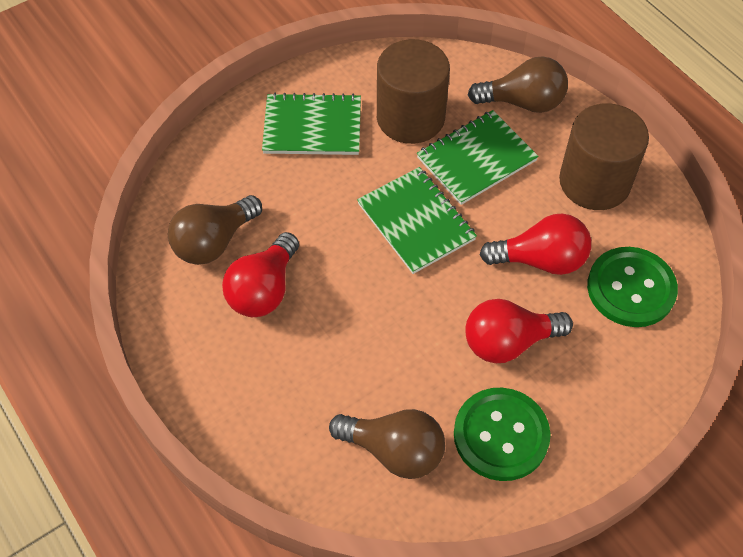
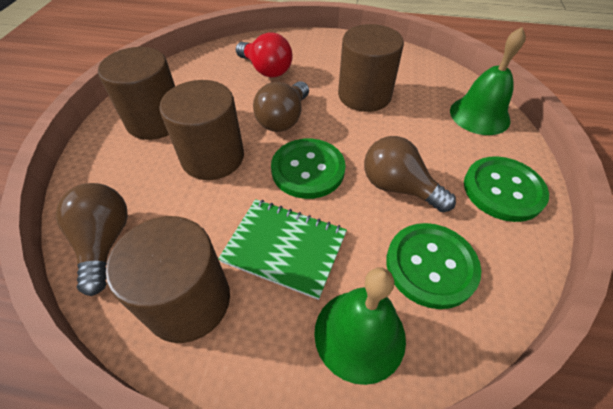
brown cylinder: [377,39,450,144] [559,103,649,210] = 2 -> [98,47,175,140] [106,216,230,343] [159,80,244,180] [338,24,404,112] = 4
green bell: none = 0 -> [314,268,406,385] [450,27,526,135] = 2
green button: [454,388,551,481] [587,247,678,327] = 2 -> [271,138,346,199] [386,223,481,309] [464,156,549,222] = 3
green notebook: [262,93,361,155] [357,167,477,274] [417,110,539,205] = 3 -> [218,199,347,300] = 1
red light bulb: [222,232,299,317] [465,299,573,363] [480,214,591,275] = 3 -> [236,32,292,78] = 1

